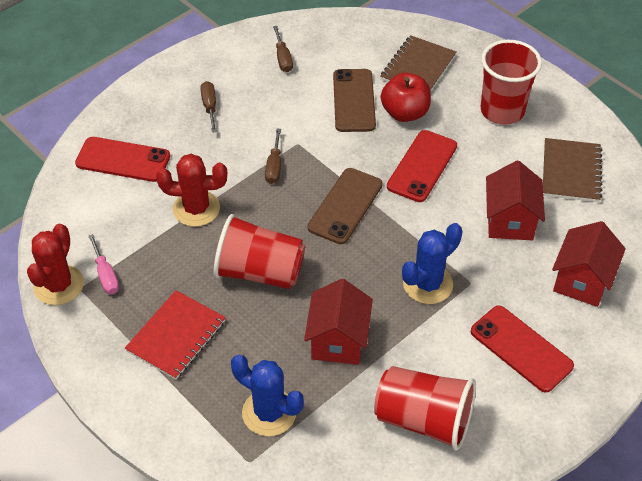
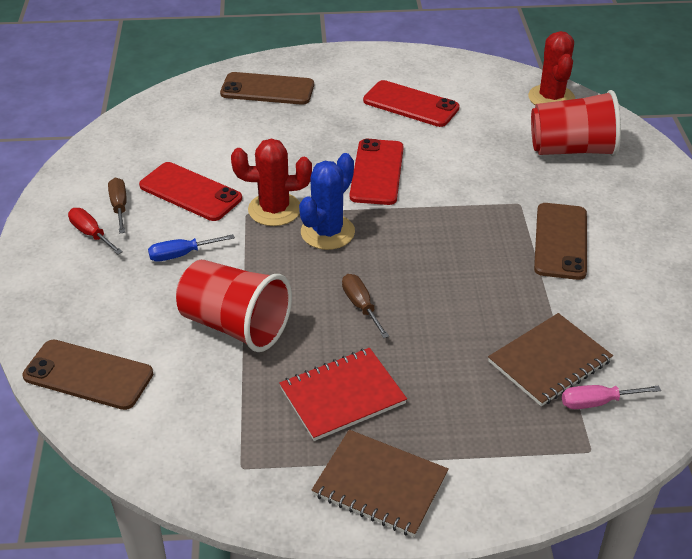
blue cactus: [231,355,304,436] [402,223,463,304] = 2 -> [299,153,355,250] = 1
blue screwdriver: none = 0 -> [148,234,235,262] = 1
brown phone: [307,168,383,244] [333,69,376,132] = 2 -> [22,340,153,410] [220,72,314,105] [534,203,587,280] = 3
brown screwdriver: [200,81,217,133] [265,129,281,184] [273,26,293,72] = 3 -> [108,178,126,234] [342,274,389,338] = 2
red apple: [381,73,431,122] = 1 -> none = 0
red cup: [214,214,305,289] [374,366,476,451] [481,40,542,125] = 3 -> [176,260,292,352] [531,90,621,157] = 2
red house: [304,279,373,365] [486,161,545,240] [552,221,626,307] = 3 -> none = 0
red screwdriver: none = 0 -> [68,208,123,254] = 1

